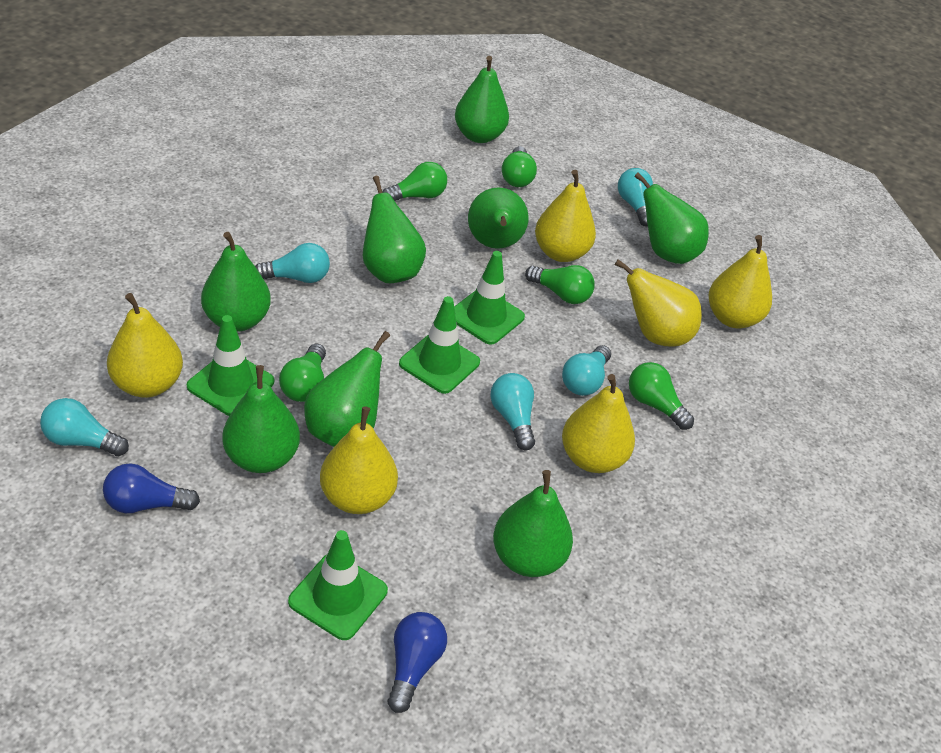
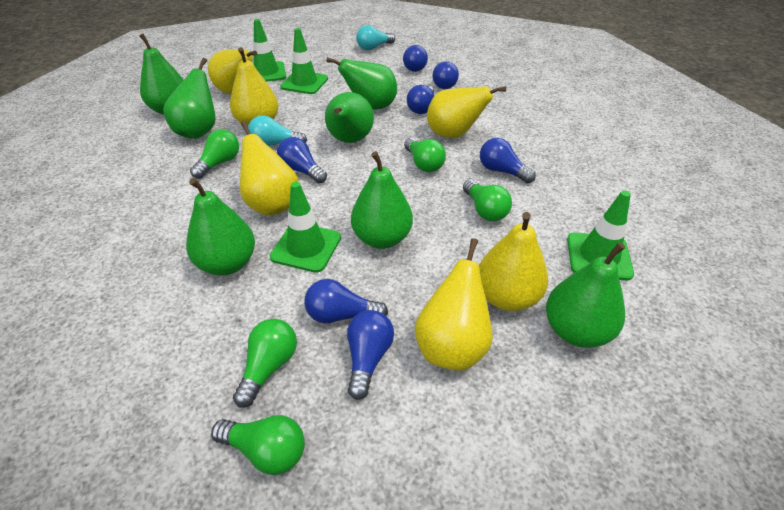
blue light bulb: [103,463,200,513] [388,612,447,713] = 2 -> [277,137,327,184] [304,279,388,324] [347,310,394,400] [403,45,428,72] [407,85,434,114] [433,61,459,89] [480,138,536,183] = 7
green pear: [201,232,271,332] [222,365,300,473] [304,331,390,447] [363,176,426,283] [455,56,509,143] [468,187,528,249] [493,470,573,577] [634,172,709,264] = 8 -> [139,34,184,115] [163,58,216,139] [186,178,255,276] [325,92,374,143] [326,57,397,110] [351,151,413,249] [546,242,625,348] = 7
turquoise light bulb: [40,398,129,456] [255,243,330,283] [490,373,535,450] [562,345,611,396] [618,168,653,226] = 5 -> [248,115,307,146] [356,25,395,50] = 2

